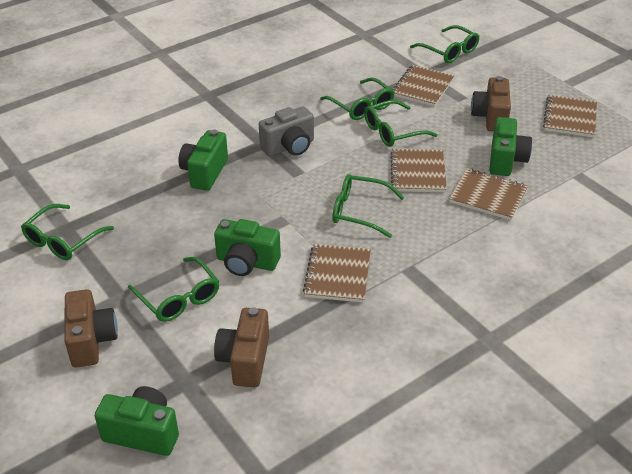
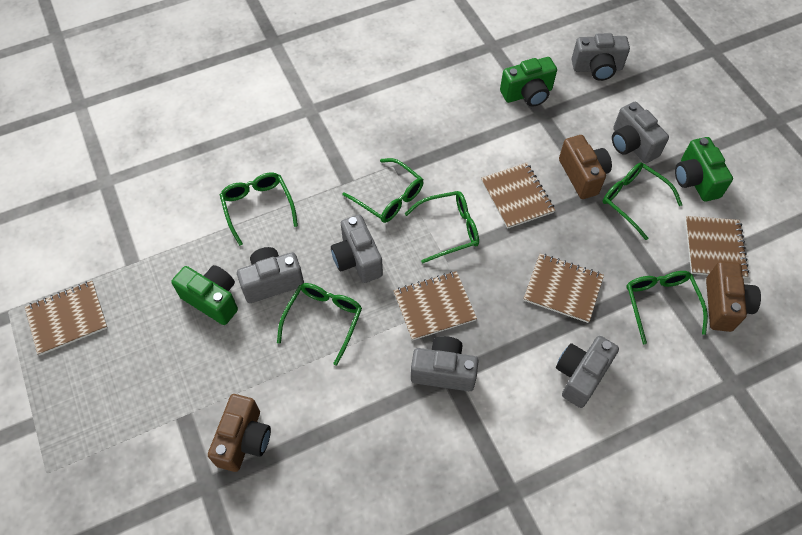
green camera: [95,386,179,456] [178,130,228,191] [214,219,281,276] [489,117,532,176] = 4 -> [171,265,238,325] [500,57,557,107] [675,137,733,201] = 3
grey camera: [259,106,314,156] = 1 -> [237,247,304,303] [331,215,383,283] [411,336,479,391] [556,336,619,408] [572,33,630,81] [612,101,669,163] = 6

